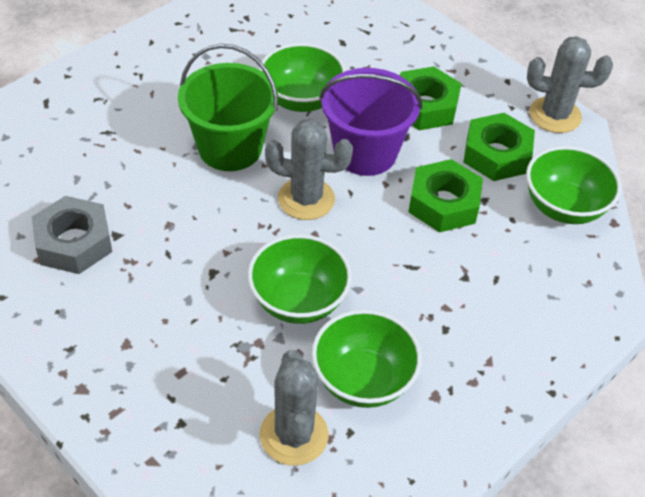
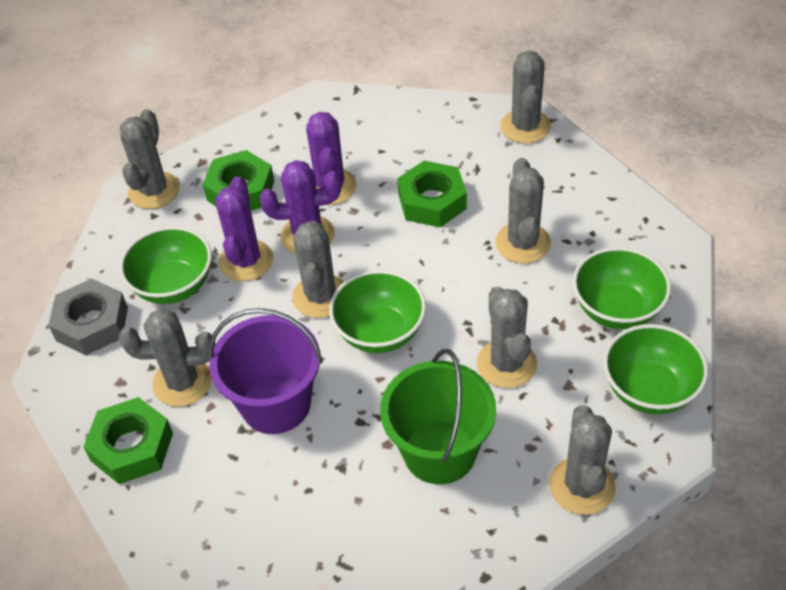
grey cactus: [260,350,329,466] [265,118,353,220] [527,36,613,133] = 3 -> [119,309,216,407] [120,109,180,209] [292,221,344,318] [477,287,537,388] [496,158,551,263] [500,51,551,144] [549,405,616,515] = 7
purple cactus: none = 0 -> [215,176,273,281] [260,160,341,254] [306,112,356,205] = 3

